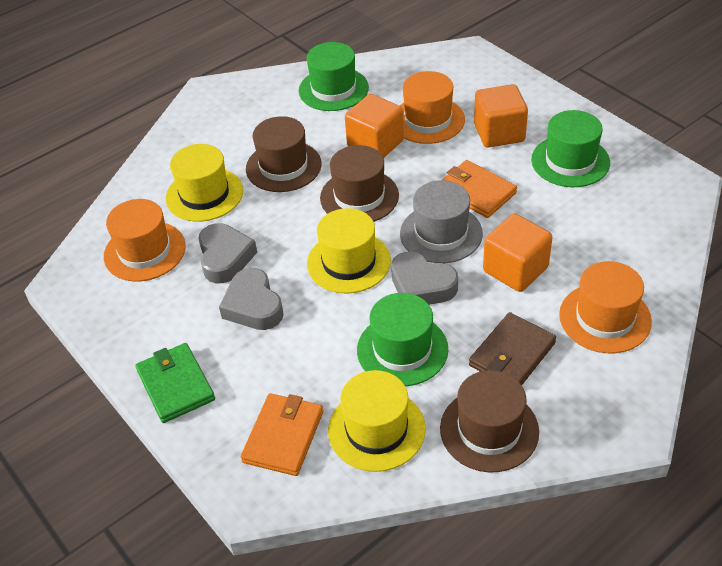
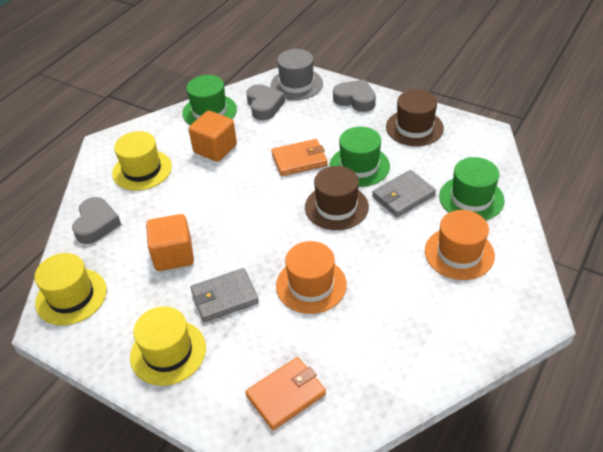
brown hat: [246,116,322,192] [320,145,399,222] [440,370,539,472] = 3 -> [305,166,369,230] [386,90,444,146] = 2
brown wallet: [469,312,556,386] = 1 -> none = 0
green wallet: [135,343,215,423] = 1 -> none = 0
grey wallet: none = 0 -> [190,268,259,322] [372,170,436,217] = 2
orange cube: [345,94,404,158] [474,84,528,148] [483,214,553,292] = 3 -> [146,214,194,271] [189,111,237,162] = 2
orange hat: [104,199,186,281] [400,71,465,144] [559,261,652,353] = 3 -> [276,241,347,314] [425,210,495,280] = 2

